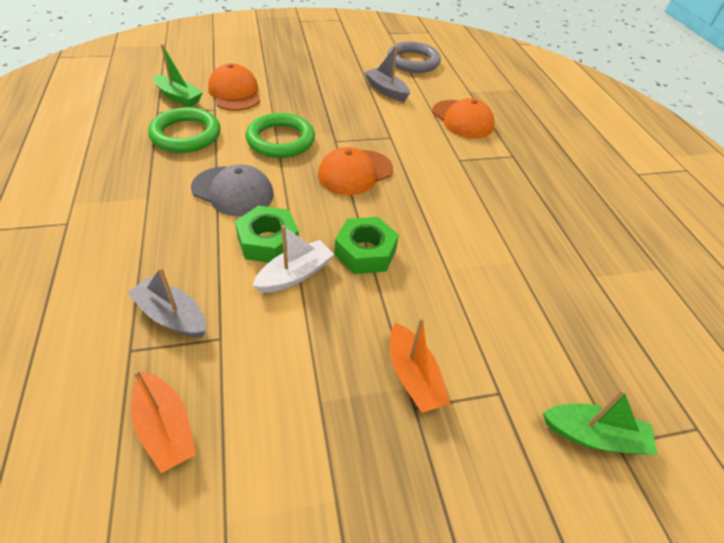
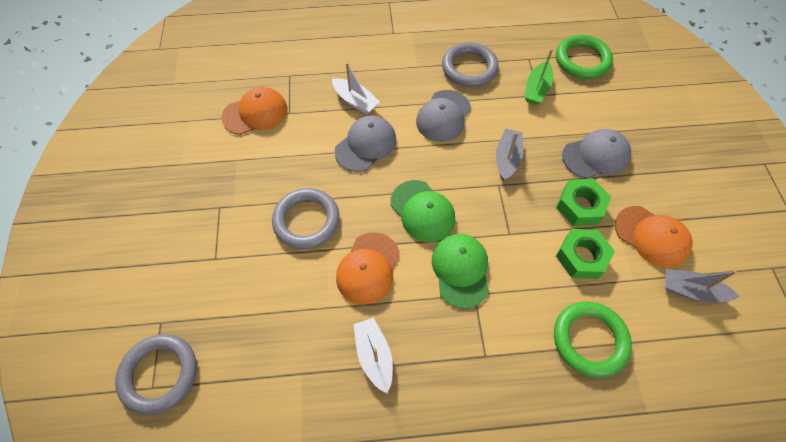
green boat: [153,44,203,107] [543,389,657,455] = 2 -> [525,49,553,105] = 1
green cap: none = 0 -> [390,180,455,242] [432,234,489,309] = 2
grey cap: [191,164,274,216] = 1 -> [335,115,396,172] [416,90,471,142] [562,129,631,179] = 3
grey ring: [387,41,441,73] = 1 -> [115,334,197,415] [272,188,340,249] [442,42,499,87] = 3
orange boat: [131,370,196,473] [390,317,450,413] = 2 -> none = 0
white boat: [252,225,334,293] = 1 -> [332,62,380,114] [353,317,393,393] = 2

